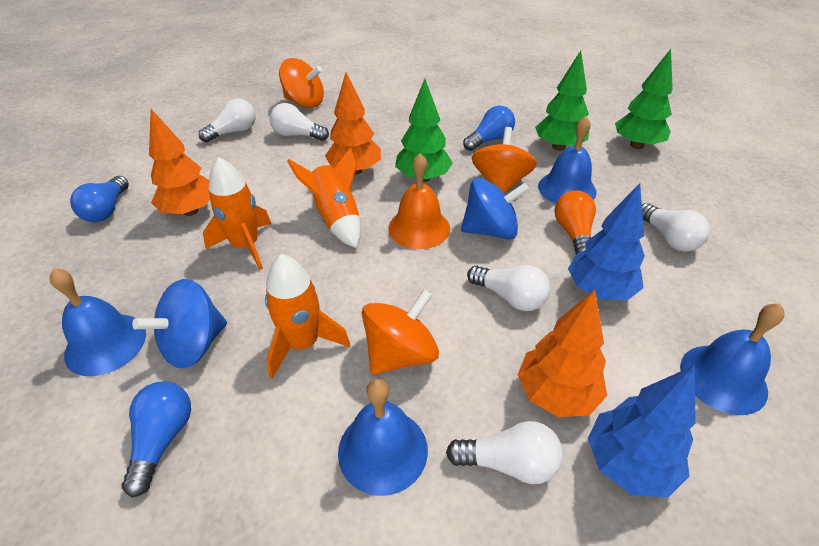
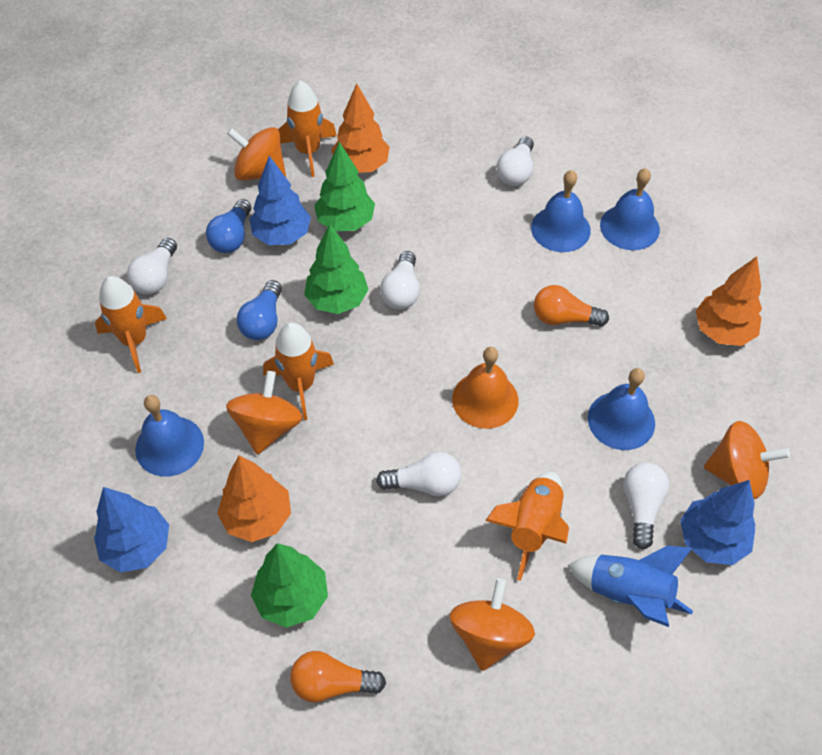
blue light bulb: [70,176,129,222] [122,381,191,498] [463,105,515,151] = 3 -> [206,199,251,253] [237,280,282,340] = 2
blue rocket: none = 0 -> [568,545,693,627] = 1
blue spinning top: [132,279,227,369] [461,178,529,239] = 2 -> none = 0
blue tree: [568,183,645,300] [588,365,695,498] = 2 -> [94,487,169,573] [249,156,311,245] [680,480,755,565] = 3
orange light bulb: [554,190,596,255] = 1 -> [290,651,386,703] [534,285,609,326] = 2
orange rocket: [203,157,271,270] [265,254,350,378] [287,147,361,248] = 3 -> [95,276,167,373] [263,322,334,420] [278,80,337,177] [485,472,569,581] = 4
orange spinning top: [279,58,324,108] [362,290,439,375] [472,127,537,194] = 3 -> [226,371,303,455] [227,127,286,181] [450,578,535,671] [704,421,790,499] = 4

